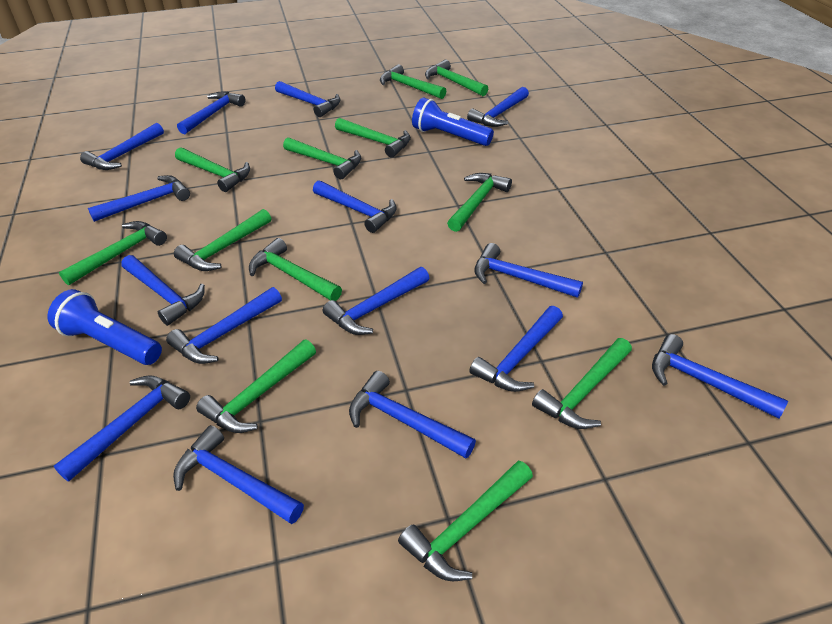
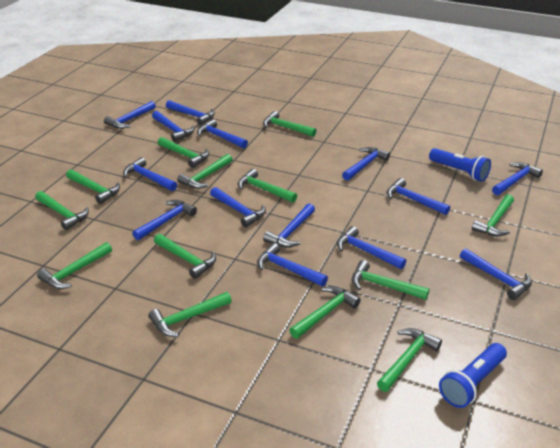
blue hammer: [54,375,190,482] [80,123,164,170] [88,175,190,222] [121,255,205,326] [166,287,282,364] [173,425,304,524] [177,92,245,134] [275,81,340,117] [313,180,397,233] [323,267,429,335] [349,371,476,458] [467,87,529,127] [469,306,563,392] [474,243,583,298] [652,334,788,419] = 15 -> [104,101,156,129] [123,157,177,191] [132,200,197,240] [152,111,194,142] [166,100,215,126] [197,119,248,148] [210,187,266,227] [257,243,328,286] [263,203,315,248] [337,226,406,269] [342,147,390,181] [386,178,450,215] [460,248,532,300] [492,162,543,195] = 14
green hammer: [59,221,167,286] [174,209,271,271] [175,147,250,192] [196,339,316,433] [249,238,342,301] [283,137,361,179] [335,118,411,158] [380,64,446,99] [398,461,533,581] [425,60,488,96] [447,173,512,232] [532,338,632,429] = 12 -> [35,191,89,230] [37,242,112,289] [66,169,120,204] [148,292,232,337] [154,234,216,279] [158,137,209,168] [177,154,233,189] [238,169,297,203] [263,111,316,137] [289,286,361,339] [352,260,429,300] [377,328,442,392] [472,194,514,236] = 13

